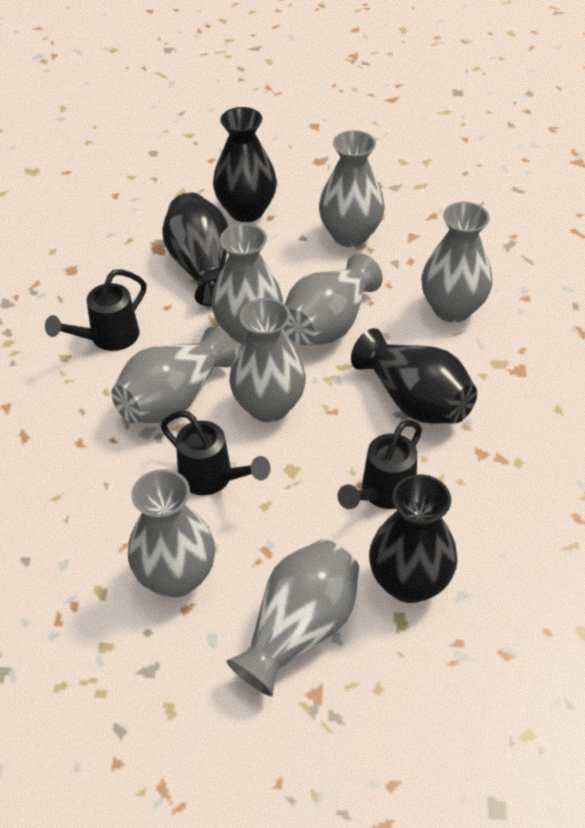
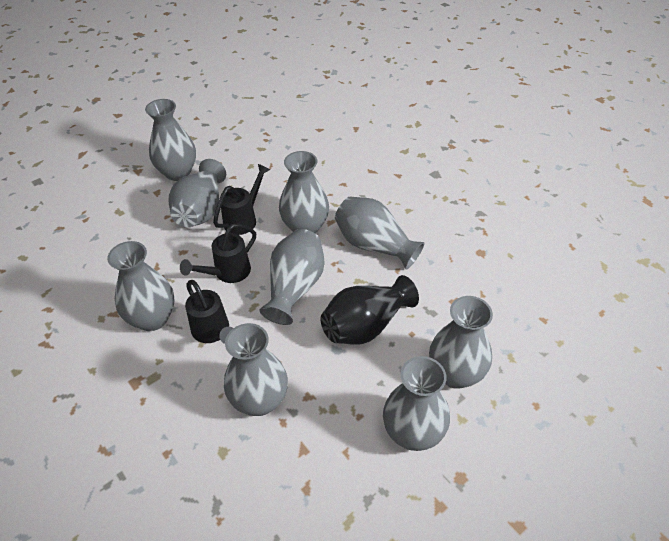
black vase: [162,192,228,306] [213,107,277,222] [351,328,477,424] [369,474,458,603] = 4 -> [321,275,419,345] = 1
grey vase: [111,327,236,423] [128,469,215,598] [211,223,283,344] [226,539,359,696] [229,298,306,422] [283,253,383,345] [319,130,385,247] [421,202,492,322] = 8 -> [107,241,174,331] [145,99,196,181] [169,159,226,227] [224,323,288,416] [260,229,325,325] [279,151,329,234] [335,197,425,270] [383,356,450,451] [429,296,493,389] = 9

